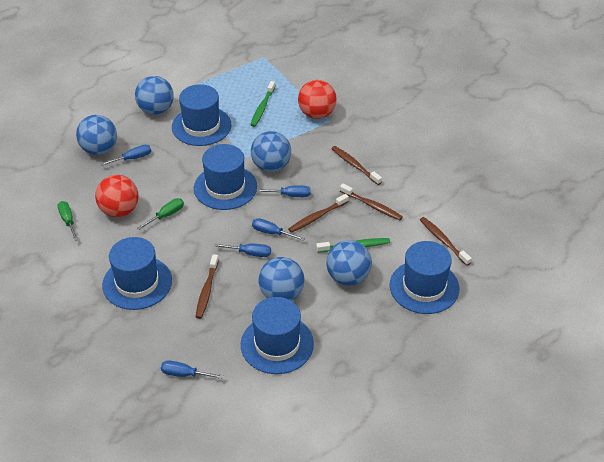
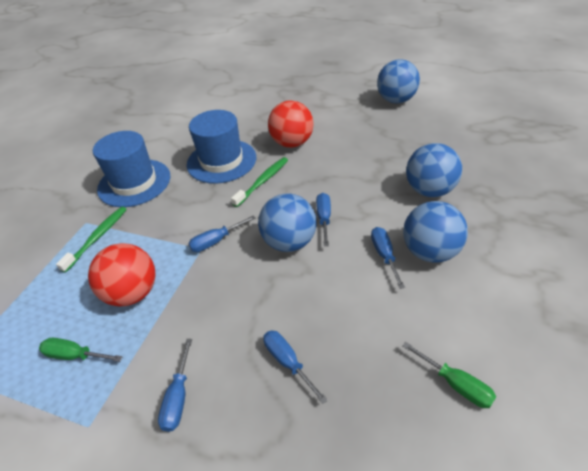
blue ball: [76,115,117,155] [135,76,174,115] [251,131,291,172] [258,257,304,301] [326,240,372,286] = 5 -> [258,193,317,252] [377,59,420,103] [403,201,468,263] [406,143,462,197] = 4
blue hat: [102,237,172,310] [172,84,232,146] [194,144,257,210] [241,297,314,374] [389,241,459,314] = 5 -> [93,131,170,207] [187,110,256,184] = 2
brown toothbrush: [196,254,219,319] [288,194,349,233] [331,146,382,185] [340,184,403,220] [420,217,472,266] = 5 -> none = 0

